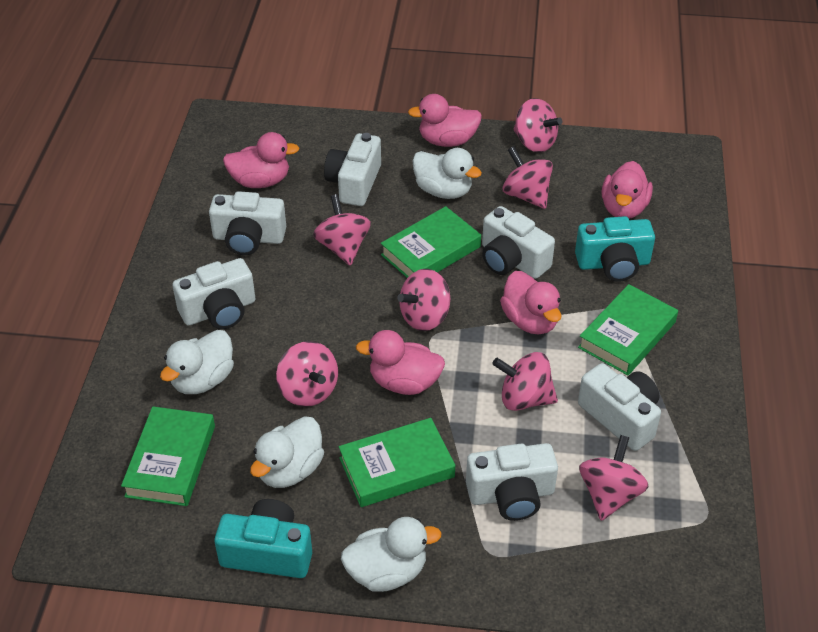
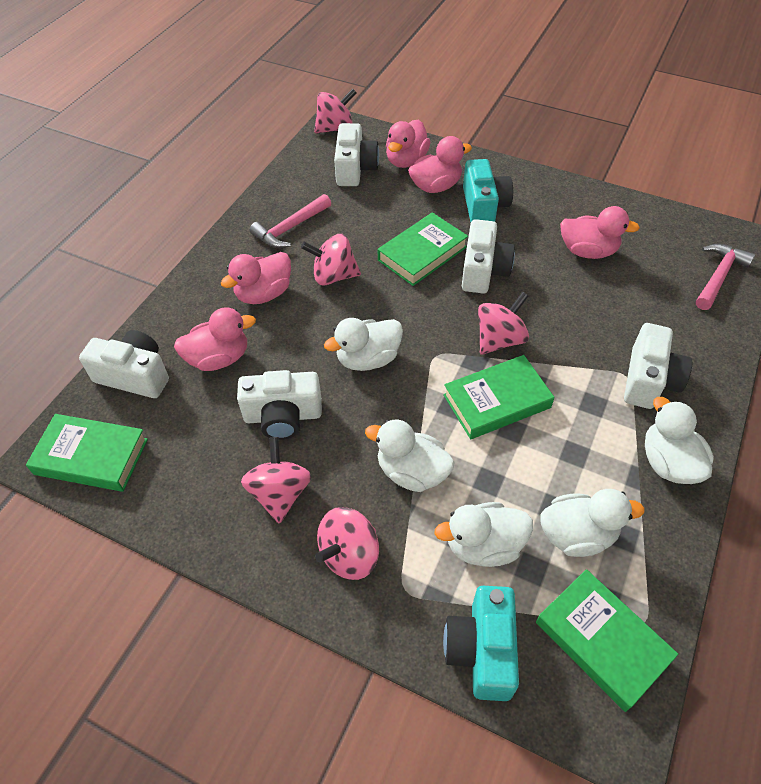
pink hammer: none = 0 -> [250,194,331,248] [696,244,755,310] = 2
pink spinning top: [276,341,338,407] [313,194,371,266] [397,269,450,331] [492,352,558,411] [502,146,553,209] [513,98,562,153] [579,435,649,521] = 7 -> [241,437,312,524] [301,234,361,286] [314,88,357,133] [315,507,379,580] [478,292,529,355] = 5
white camera: [172,258,256,329] [209,191,286,255] [324,133,381,206] [466,443,558,521] [482,206,555,279] [578,363,661,451] = 6 -> [79,330,169,398] [237,370,322,440] [334,123,379,186] [462,219,515,294] [624,323,692,409] = 5
white duck: [160,330,234,394] [250,416,324,488] [341,517,442,592] [412,148,482,199] = 4 -> [324,318,403,371] [365,419,454,492] [434,502,533,567] [540,489,645,557] [645,397,714,484] = 5

